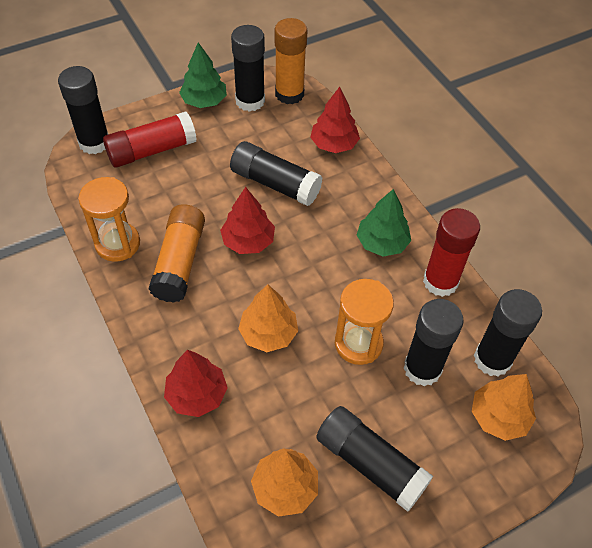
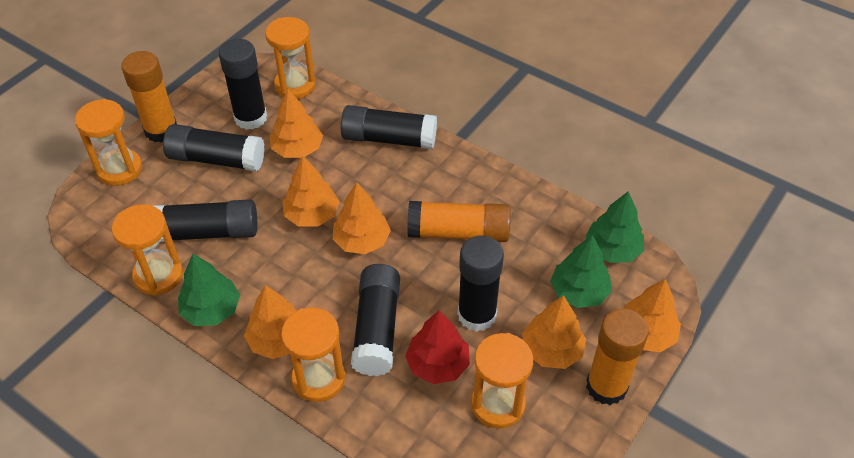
green tree: [179,42,227,108] [357,189,411,256] = 2 -> [178,254,240,326] [550,235,612,308] [585,191,644,263] = 3
orange glue stick: [148,204,205,303] [275,18,307,104] = 2 -> [121,51,177,143] [407,201,510,242] [586,309,649,405] = 3
orange hourglass: [78,177,140,262] [335,279,394,365] = 2 -> [75,99,142,186] [112,204,183,296] [265,17,316,99] [281,308,345,402] [471,333,533,428] = 5
orange tree: [238,284,298,352] [251,448,318,517] [472,374,536,441] = 3 -> [244,285,297,359] [270,89,323,158] [282,156,340,226] [333,182,391,254] [522,295,586,369] [623,279,681,352] = 6
red glue stick: [103,112,197,168] [423,208,480,297] = 2 -> none = 0
red tree: [164,350,228,417] [220,187,275,254] [310,87,360,153] = 3 -> [405,311,470,384] = 1

